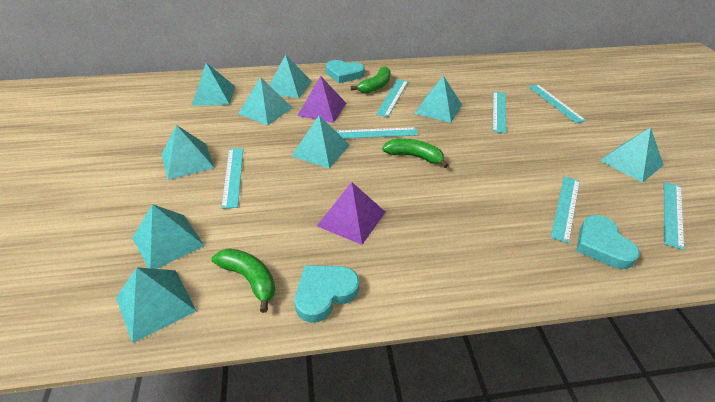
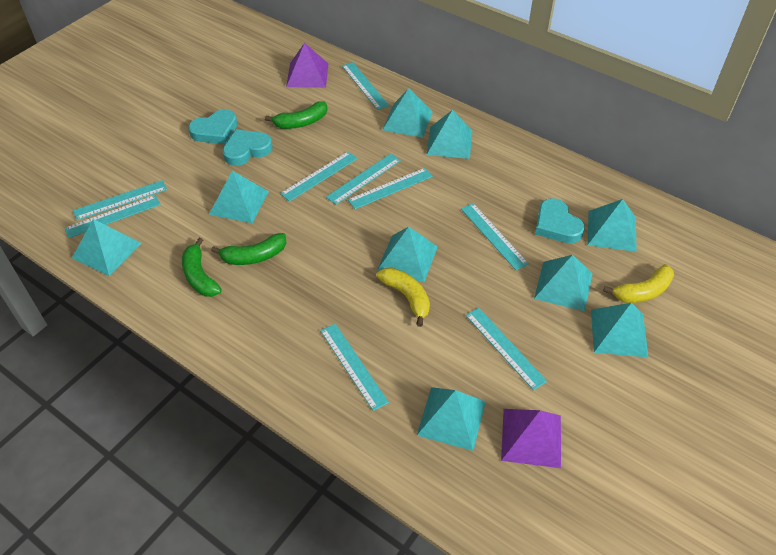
turquoise ruler: [221,148,243,209] [336,127,418,139] [376,79,408,117] [492,92,506,133] [528,84,586,123] [551,176,580,243] [664,182,684,250] = 7 -> [65,195,161,238] [73,180,167,220] [280,151,358,202] [320,324,389,411] [326,154,401,205] [342,62,389,110] [348,168,433,209] [461,203,529,270] [466,308,547,390] = 9
yellow banana: none = 0 -> [376,268,430,327] [603,264,674,303] = 2

